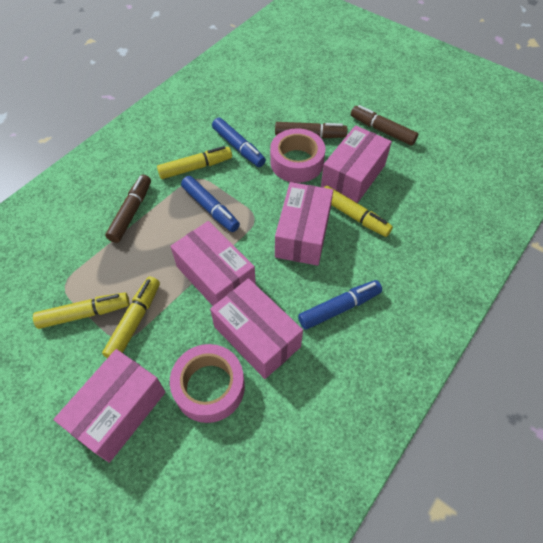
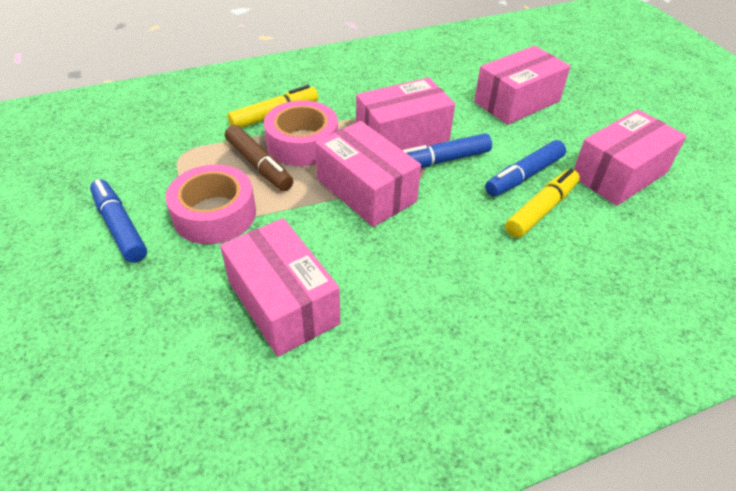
brown marker: [105,175,151,243] [275,122,348,138] [351,105,418,146] = 3 -> [225,125,293,191] = 1
yellow marker: [33,292,130,329] [102,277,160,358] [157,146,232,179] [324,186,393,237] = 4 -> [227,85,318,128] [505,168,580,238] = 2

